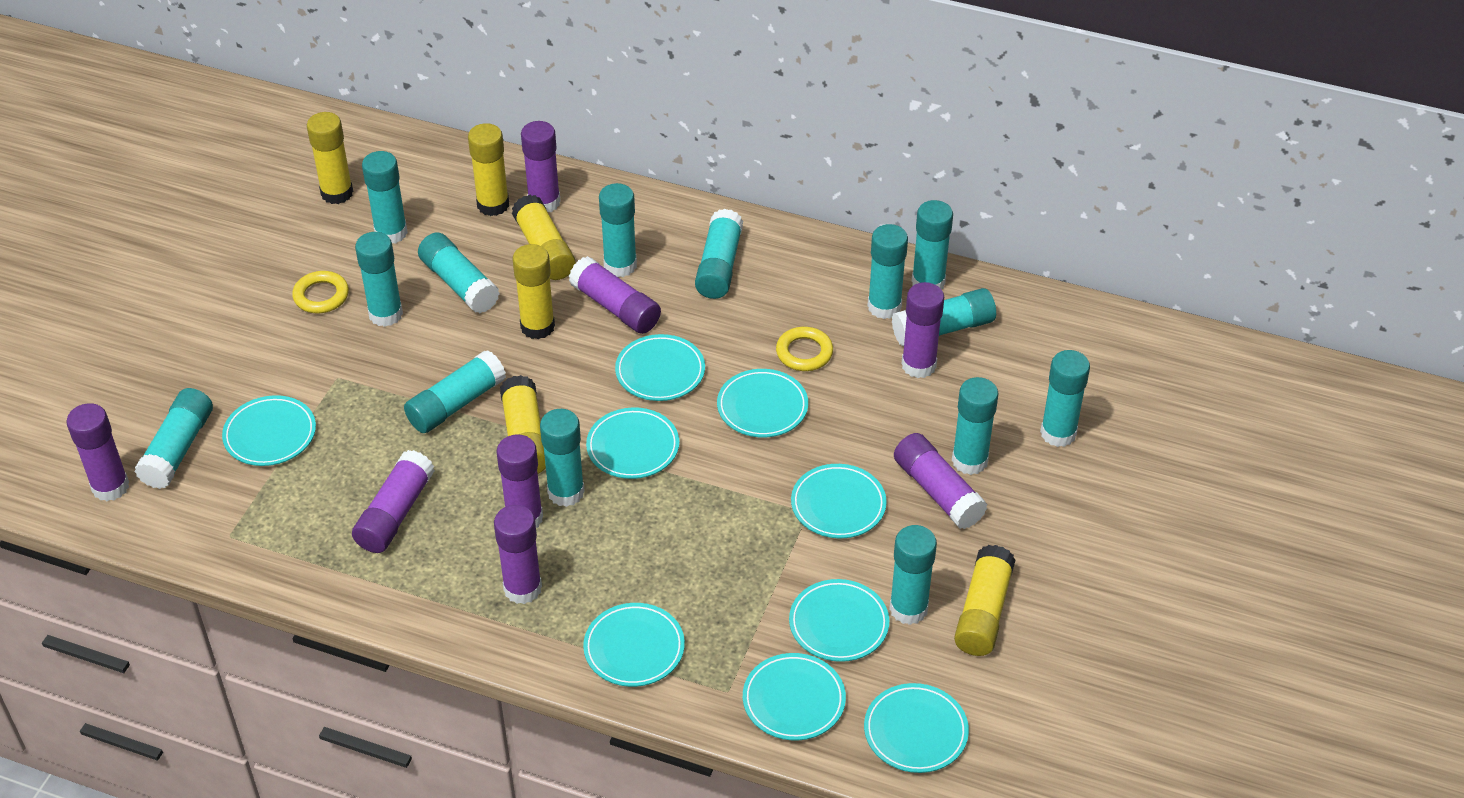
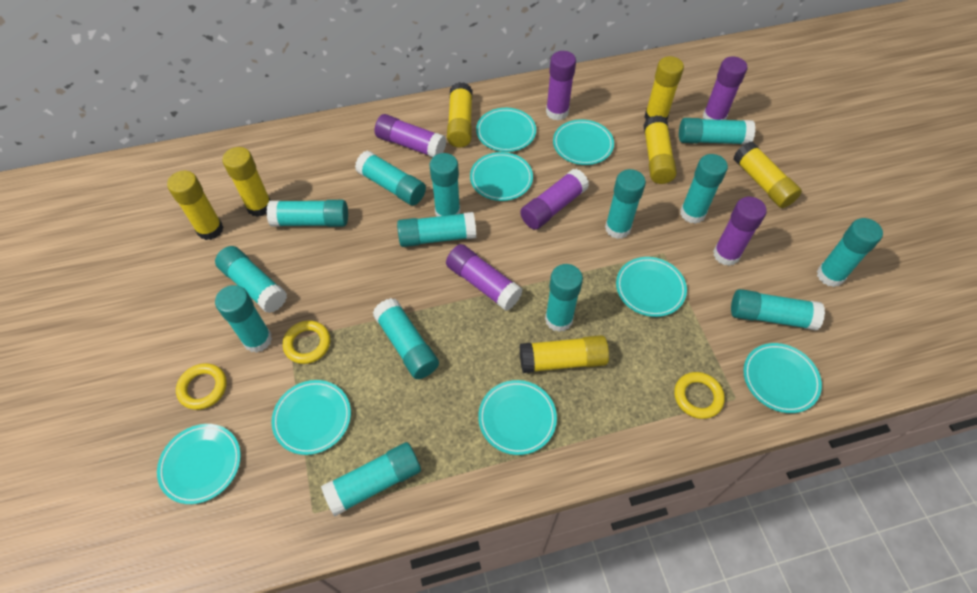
purple glue stick: [67,403,129,501] [352,450,435,553] [494,505,542,604] [496,434,543,528] [521,121,561,212] [569,256,661,334] [894,433,987,529] [901,282,944,378] = 8 -> [375,114,446,158] [446,244,523,311] [520,169,589,230] [546,51,576,121] [702,56,747,120] [713,197,766,266] = 6
turquoise plate: [222,395,316,466] [583,603,685,687] [586,407,679,479] [615,334,705,401] [717,369,808,437] [743,653,846,740] [789,579,889,662] [791,464,887,538] [864,683,969,773] = 9 -> [157,424,241,504] [271,380,351,455] [470,152,533,201] [476,108,536,152] [478,380,557,455] [553,119,614,165] [616,257,687,317] [743,343,822,413] = 8
yellow glue stick: [307,112,353,204] [468,123,509,216] [500,375,546,474] [512,195,576,280] [512,244,555,339] [954,545,1015,656] = 6 -> [167,171,224,240] [222,147,271,217] [447,82,473,147] [520,335,609,373] [643,115,677,184] [644,56,684,121] [734,142,802,208] = 7
yellow ring: [292,271,349,313] [776,327,833,371] = 2 -> [176,363,227,410] [283,321,330,364] [674,372,725,419] = 3

